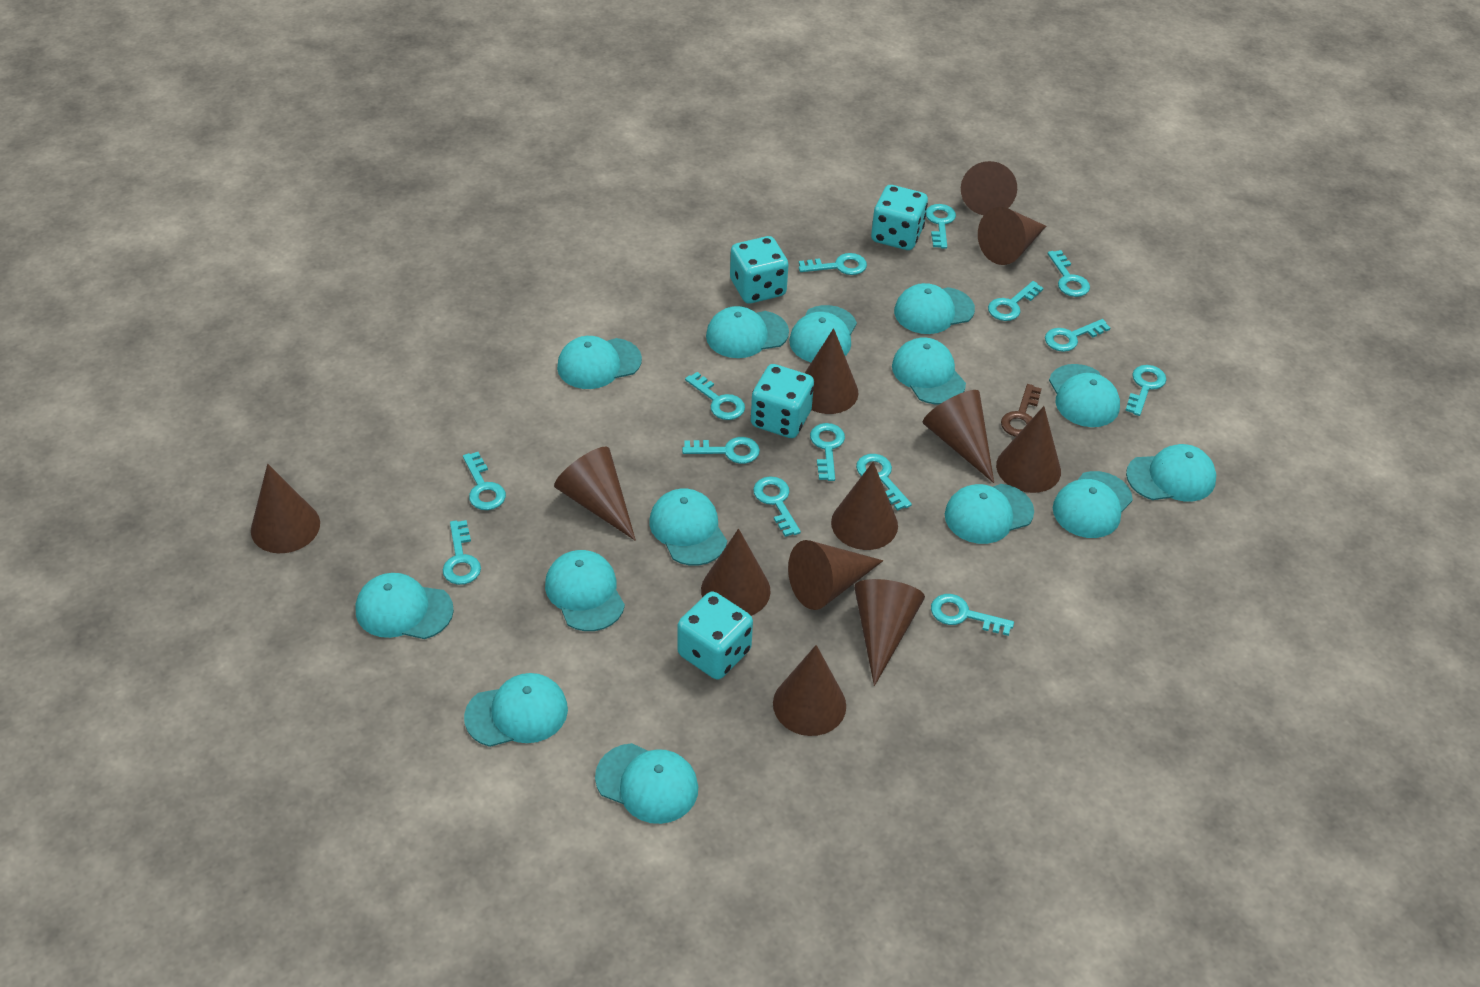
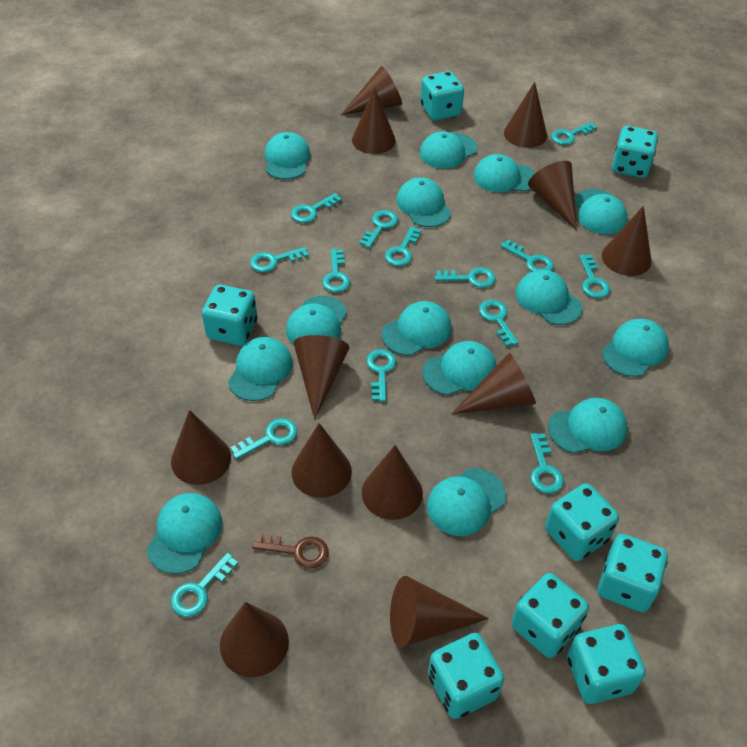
turquoise dice: [677,591,753,680] [730,236,788,304] [751,364,814,438] [871,185,928,250] = 4 -> [202,285,257,346] [420,71,464,121] [428,633,504,719] [511,573,589,658] [545,483,619,561] [567,624,646,704] [598,534,668,612] [612,126,658,178] = 8

